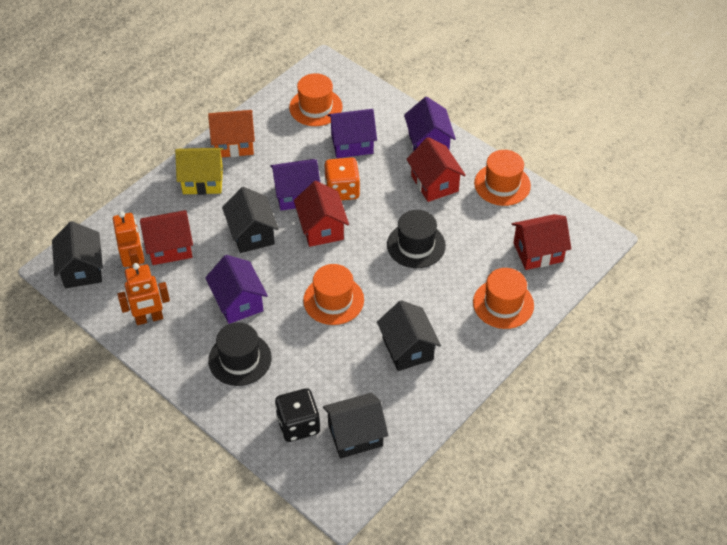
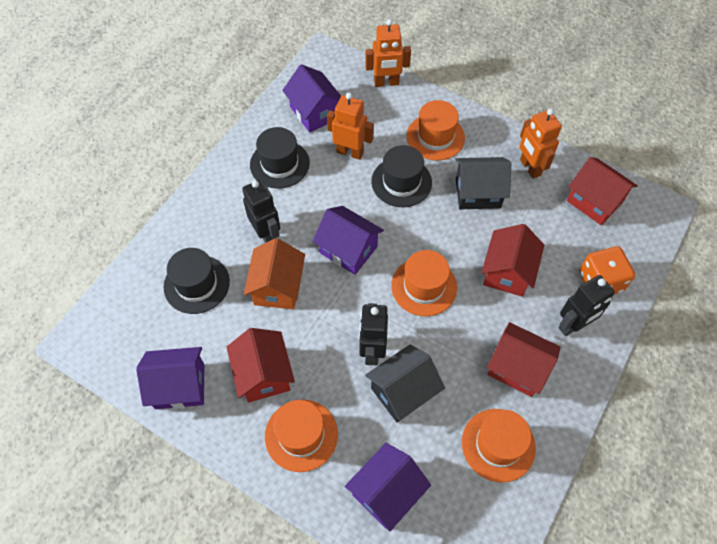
black dice: [275,388,320,442] = 1 -> none = 0
black hat: [208,322,272,386] [387,210,446,268] = 2 -> [164,248,230,314] [250,127,310,189] [371,145,432,207] = 3
black house: [52,221,103,288] [222,187,279,253] [323,393,388,458] [377,300,441,371] = 4 -> [365,345,445,422] [455,157,511,209] = 2
black robot: none = 0 -> [242,179,280,243] [359,303,388,365] [558,275,615,336] = 3
orange robot: [113,211,145,268] [117,263,170,325] = 2 -> [327,93,374,160] [365,19,411,87] [519,108,562,179] = 3
yellow house: [175,148,224,195] = 1 -> none = 0

